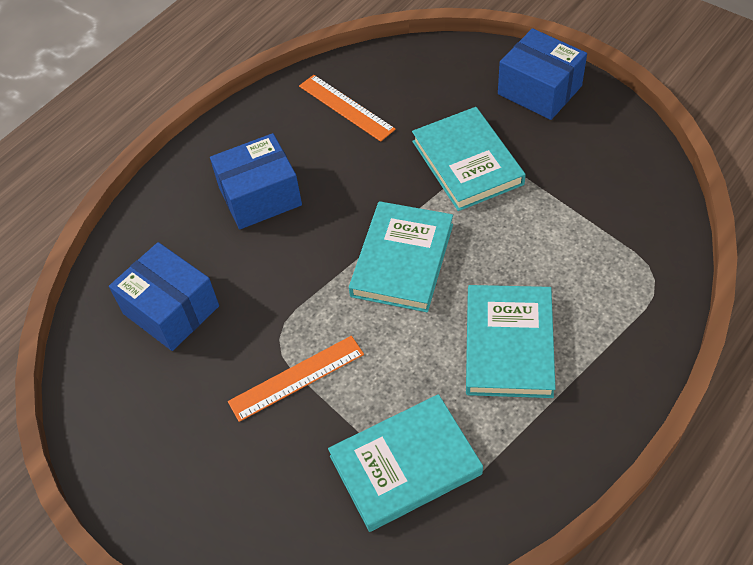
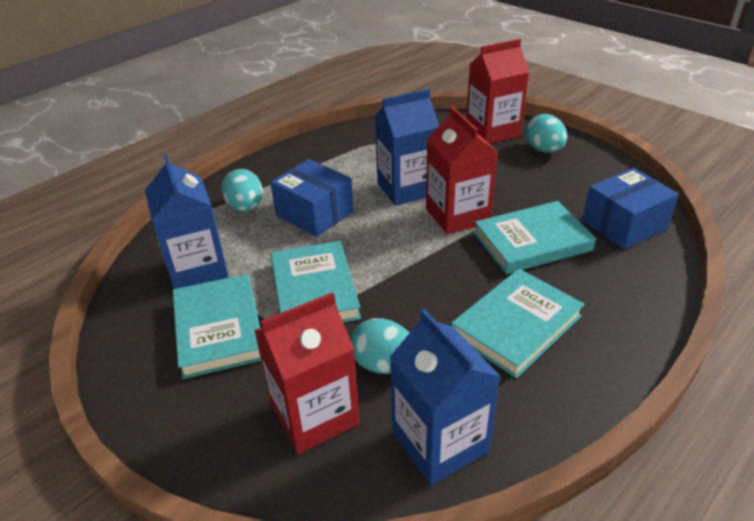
blue box: [109,242,219,351] [210,133,302,229] [498,28,587,120] = 3 -> [270,159,353,237] [582,168,679,250] = 2
blue carton: none = 0 -> [145,155,228,289] [375,89,439,206] [390,309,501,485] = 3
orange ruler: [228,336,364,422] [299,75,396,142] = 2 -> none = 0
red carton: none = 0 -> [254,292,360,454] [426,106,498,234] [466,39,529,144] = 3
turquoise egg: none = 0 -> [221,169,263,212] [351,318,410,374] [525,114,567,153] = 3

